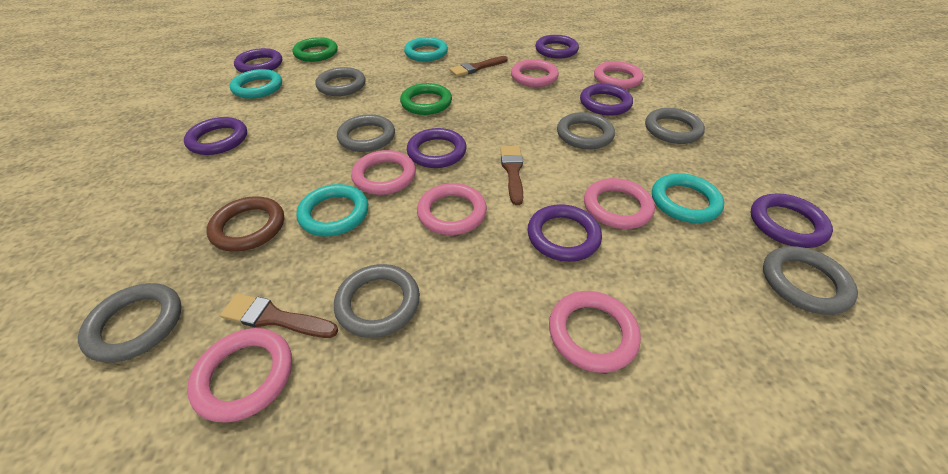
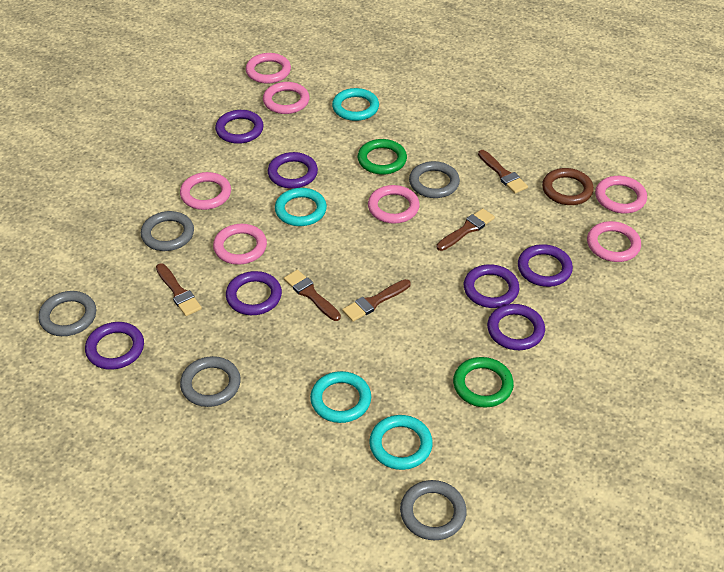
brown brush: [220,293,338,338] [450,56,508,77] [500,146,523,205] = 3 -> [156,263,202,316] [284,270,341,321] [342,279,411,322] [436,208,495,251] [478,150,528,194] = 5
grey ring: [78,283,182,363] [315,67,366,96] [334,264,420,338] [337,114,395,152] [557,112,615,149] [645,108,705,144] [763,246,858,315] = 7 -> [38,291,96,336] [141,211,194,251] [180,356,241,407] [400,480,467,540] [409,161,460,198] = 5

